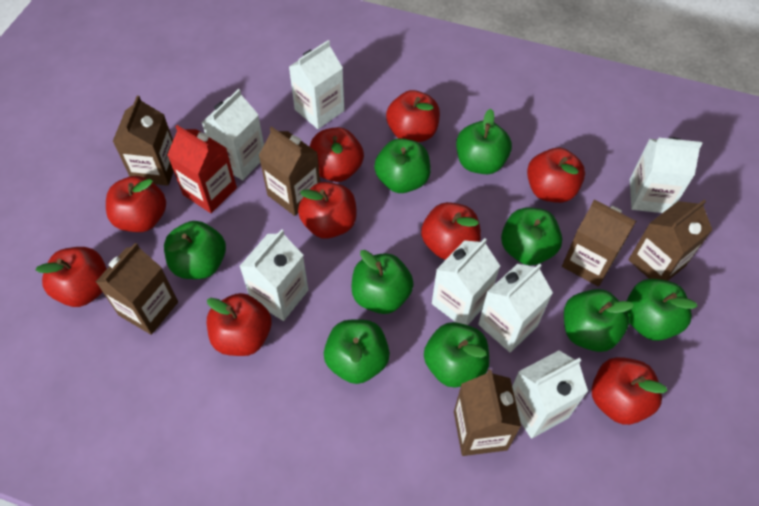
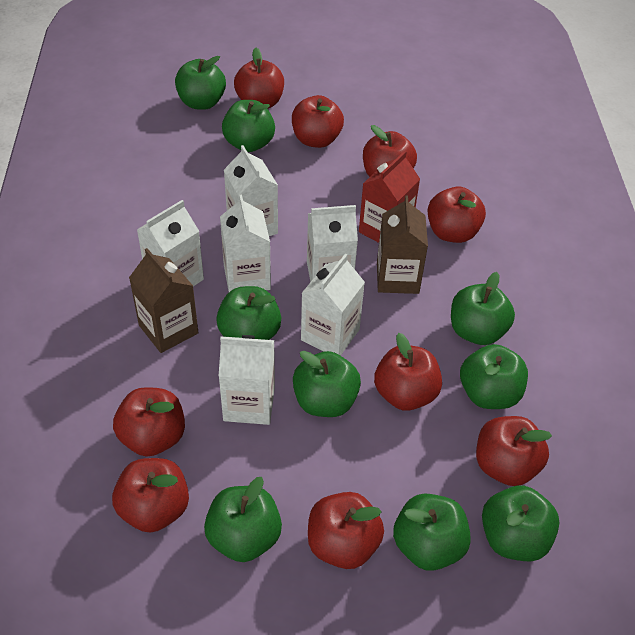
brown carton: [96,243,178,335] [113,96,174,186] [259,126,320,216] [454,370,521,456] [562,200,636,287] [628,200,712,281] = 6 -> [129,248,198,353] [377,195,428,294] = 2
white carton: [202,89,264,180] [240,229,309,321] [289,40,345,129] [432,238,500,325] [478,264,553,353] [512,350,588,439] [630,137,702,213] = 7 -> [137,200,204,286] [219,335,275,425] [220,195,271,292] [224,145,278,236] [301,254,365,356] [307,205,358,282] = 6

